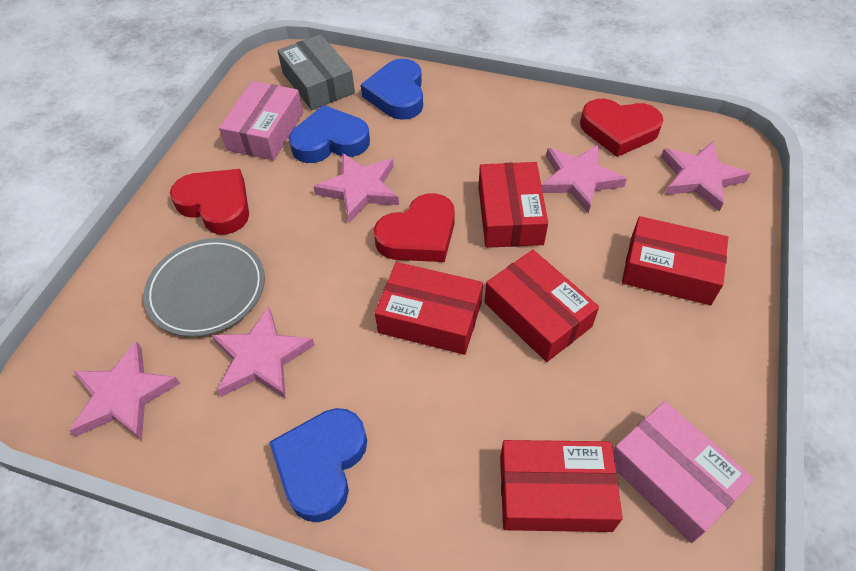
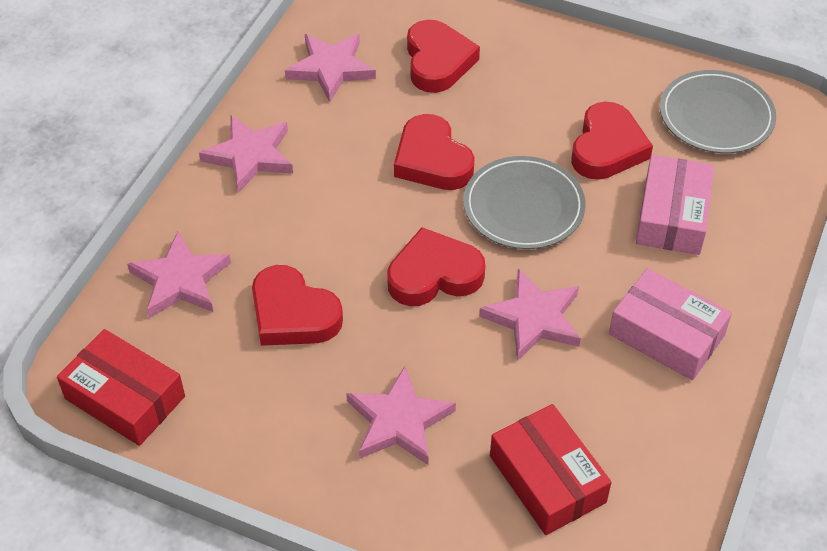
blue heart: [269,408,367,522] [289,105,370,163] [361,59,423,120] = 3 -> none = 0
grey box: [277,34,355,110] = 1 -> none = 0
grey plate: [144,238,265,337] = 1 -> [463,156,585,249] [660,70,776,154] = 2
red box: [375,262,483,355] [479,162,548,248] [485,250,599,362] [500,440,623,532] [622,216,728,305] = 5 -> [57,329,185,446] [490,404,612,535] = 2
red heart: [170,169,249,235] [374,193,455,262] [580,99,663,157] = 3 -> [252,265,343,346] [387,227,486,306] [394,114,475,190] [407,20,480,93] [571,102,653,180] = 5

